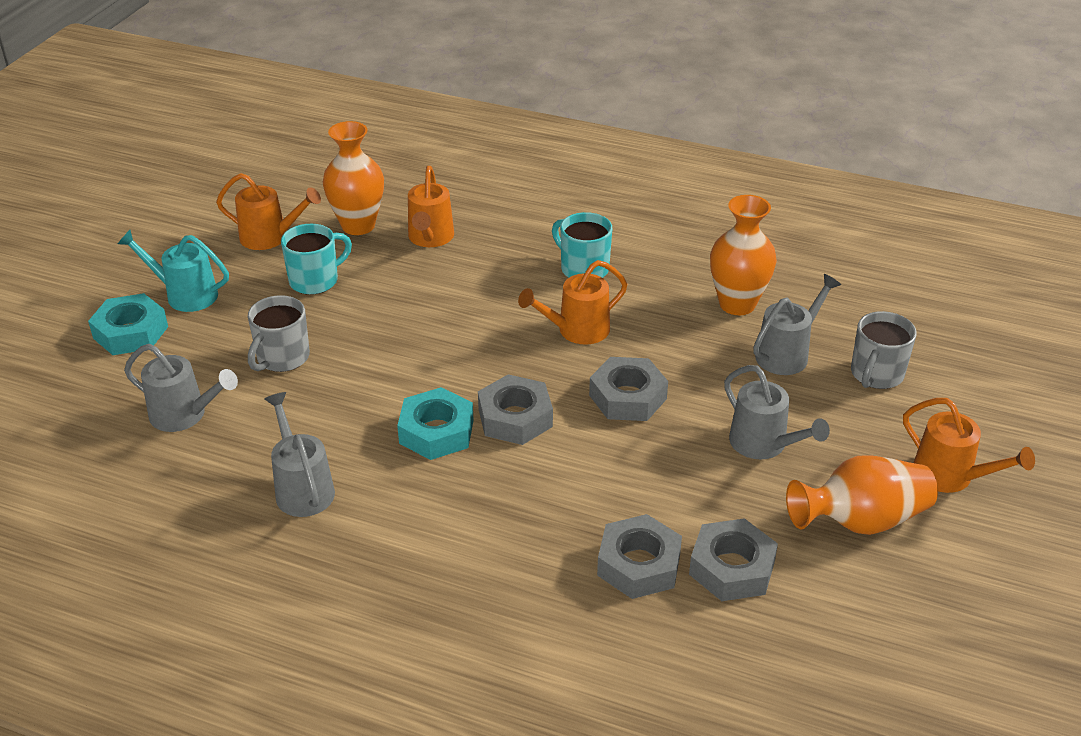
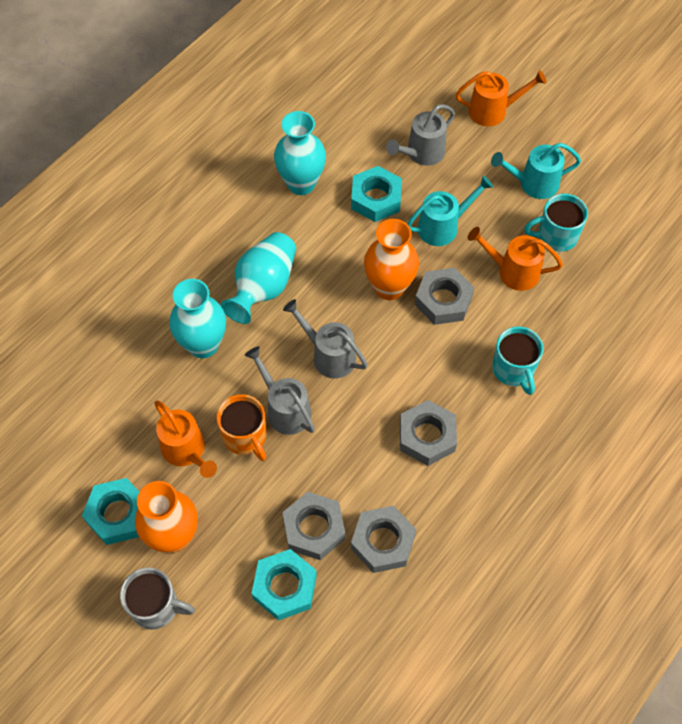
grey mug: [248,295,310,372] [851,311,917,389] = 2 -> [120,567,195,630] = 1
grey watering can: [124,344,238,432] [265,392,335,517] [724,365,830,459] [753,274,841,375] = 4 -> [245,346,315,435] [283,299,368,379] [386,104,455,166] = 3
orange mug: none = 0 -> [217,394,266,461] = 1
orange vase: [323,121,384,235] [710,195,777,315] [786,455,938,535] = 3 -> [135,481,198,553] [364,219,419,300] = 2
orange watering can: [216,173,321,250] [408,166,454,247] [518,260,627,345] [903,398,1035,493] = 4 -> [154,400,217,478] [456,70,547,126] [468,227,563,291] = 3
turquoise nut: [88,293,168,355] [397,387,474,460] = 2 -> [82,478,139,545] [251,549,317,621] [351,166,402,222] = 3
turquoise vase: none = 0 -> [169,279,226,358] [221,232,296,324] [274,111,326,195] = 3
turquoise watering can: [118,230,229,312] = 1 -> [407,176,493,246] [491,143,581,199] = 2

